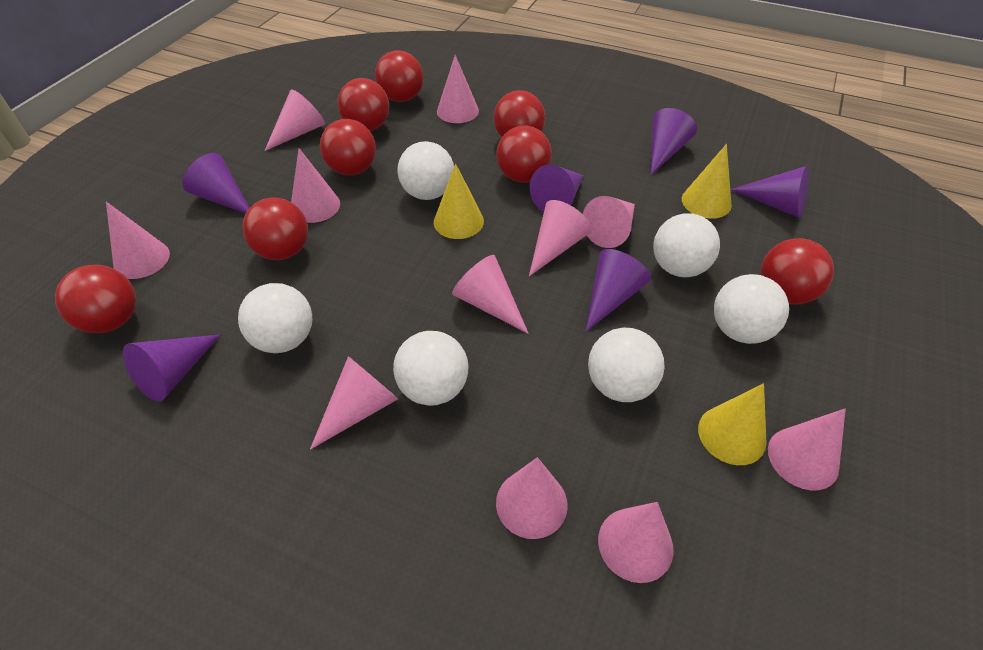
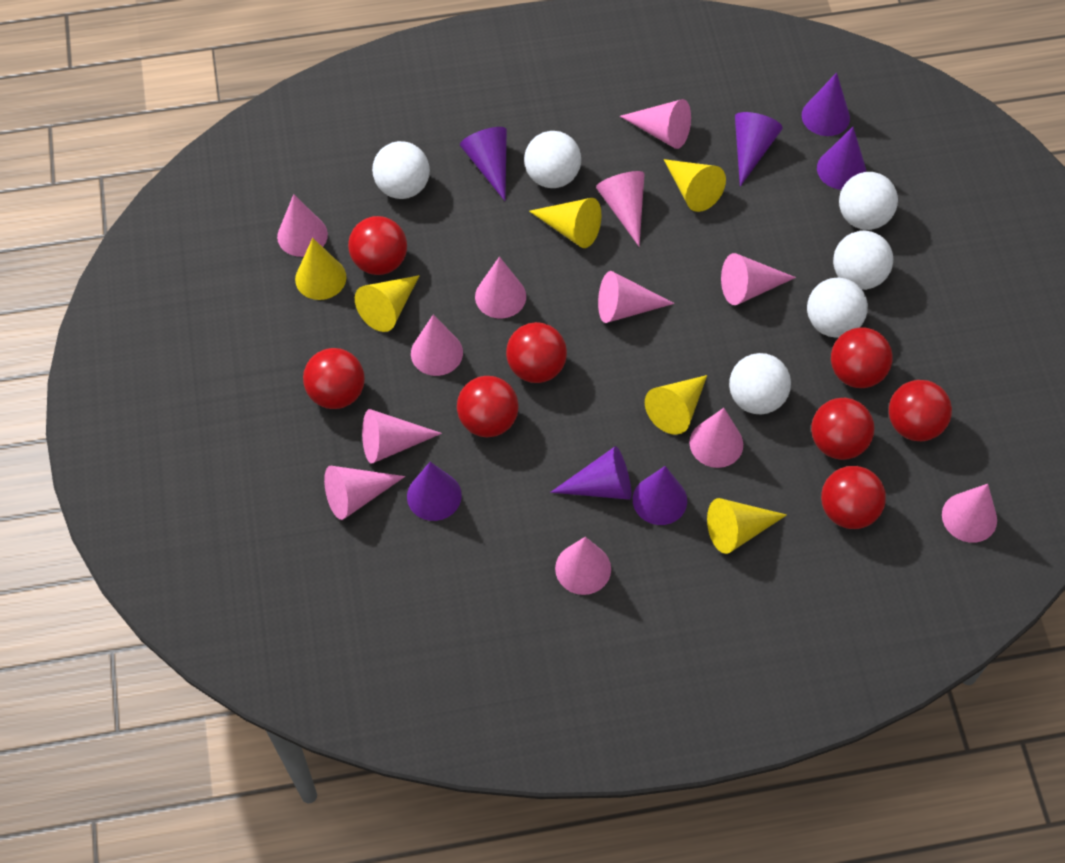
pink cone: [106,202,170,279] [265,90,325,151] [291,148,340,223] [310,356,398,450] [437,55,479,123] [452,255,529,334] [496,457,568,539] [529,200,591,276] [583,196,635,248] [598,502,674,583] [768,409,846,490] = 11 -> [277,194,328,257] [324,465,405,520] [362,409,442,464] [411,315,463,376] [475,257,526,319] [555,537,611,595] [596,171,645,246] [598,271,675,323] [620,99,691,149] [689,408,743,468] [721,253,796,305] [942,484,997,543] = 12
purple cone: [123,334,221,401] [182,153,249,214] [530,164,584,212] [585,249,651,332] [650,108,697,175] [730,166,809,218] = 6 -> [407,462,462,521] [460,127,507,201] [550,446,631,500] [633,466,687,525] [735,112,783,186] [802,73,850,136] [817,127,866,190] = 7
yellow cone: [434,163,484,239] [682,144,732,219] [698,383,767,465] = 3 -> [295,238,346,300] [355,275,420,332] [529,198,601,248] [645,375,707,435] [664,159,726,212] [707,498,787,554] = 6

